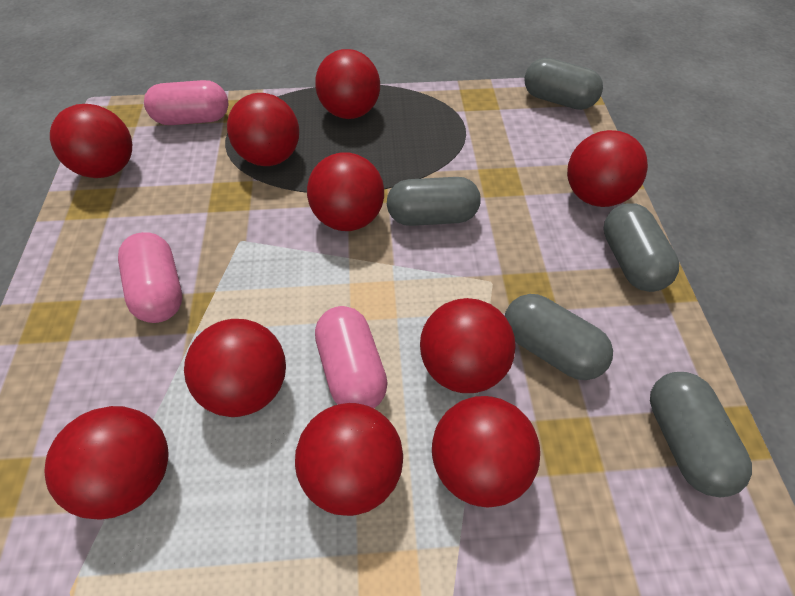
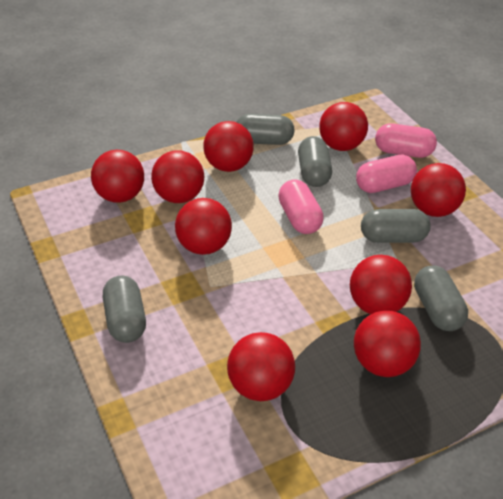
red ball: [45,406,168,520] [50,104,132,178] [184,319,286,417] [227,93,299,166] [295,403,403,516] [307,152,384,231] [315,49,380,119] [420,298,516,393] [432,396,540,508] [567,130,648,207] = 10 -> [91,150,144,203] [151,151,204,203] [175,198,232,255] [203,121,254,172] [227,332,295,401] [319,102,368,151] [350,255,412,314] [354,310,421,377] [411,163,466,217] = 9

